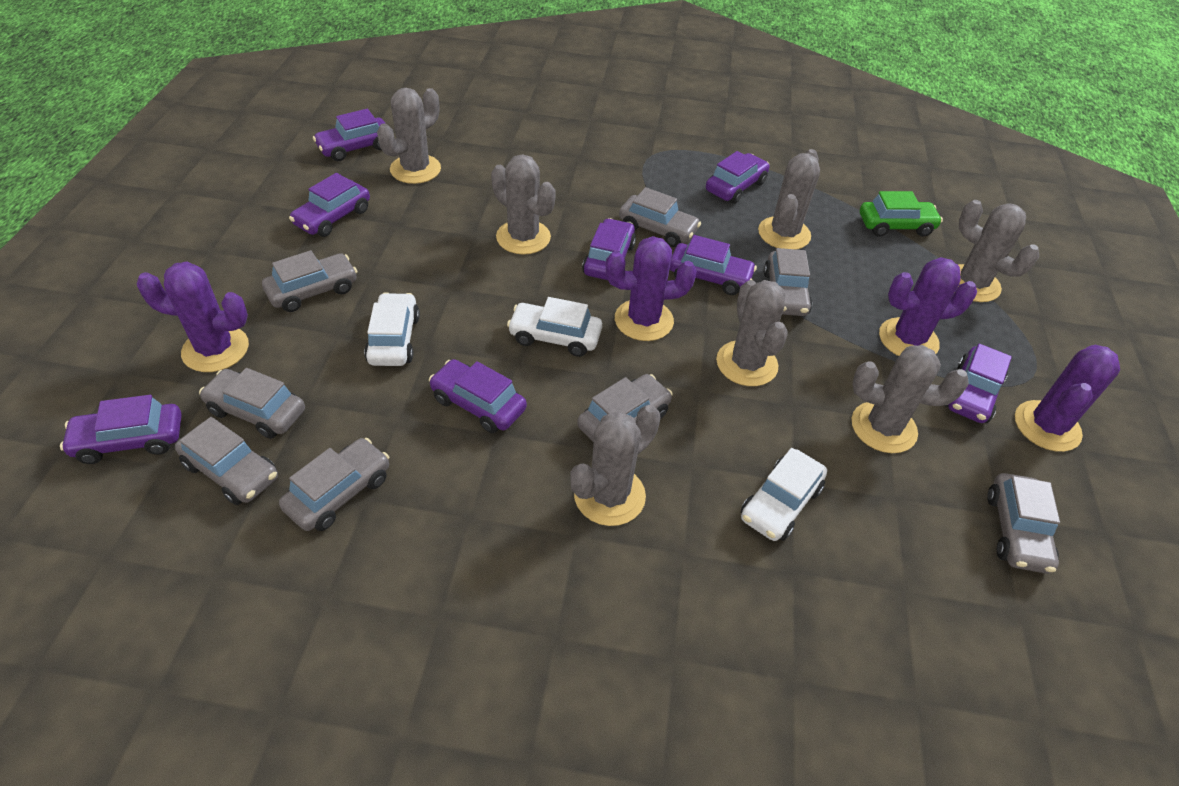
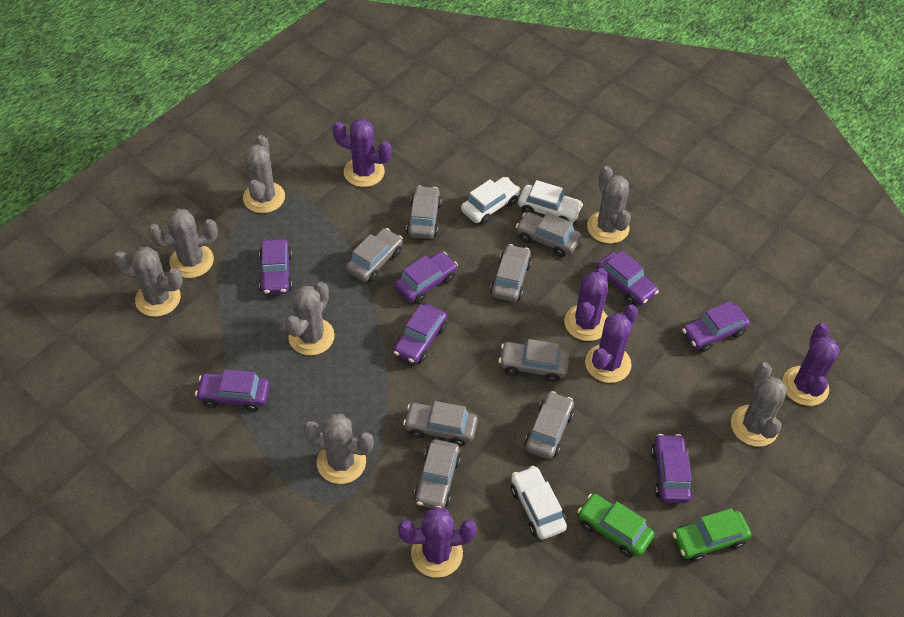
green car: [860,191,943,237] = 1 -> [577,494,654,557] [672,508,751,562] = 2
purple cactus: [137,262,249,372] [606,236,697,341] [879,257,977,356] [1015,345,1120,452] = 4 -> [332,119,392,187] [398,507,477,578] [564,268,608,341] [585,305,638,383] [782,323,840,406] = 5
purple car: [60,395,182,464] [289,173,370,237] [313,109,386,161] [429,359,527,433] [582,218,636,280] [670,235,757,295] [706,151,770,204] [945,344,1012,423] = 8 -> [195,369,270,411] [259,239,292,295] [393,304,447,364] [394,252,458,304] [596,251,659,306] [651,434,693,503] [682,301,750,352] = 7

